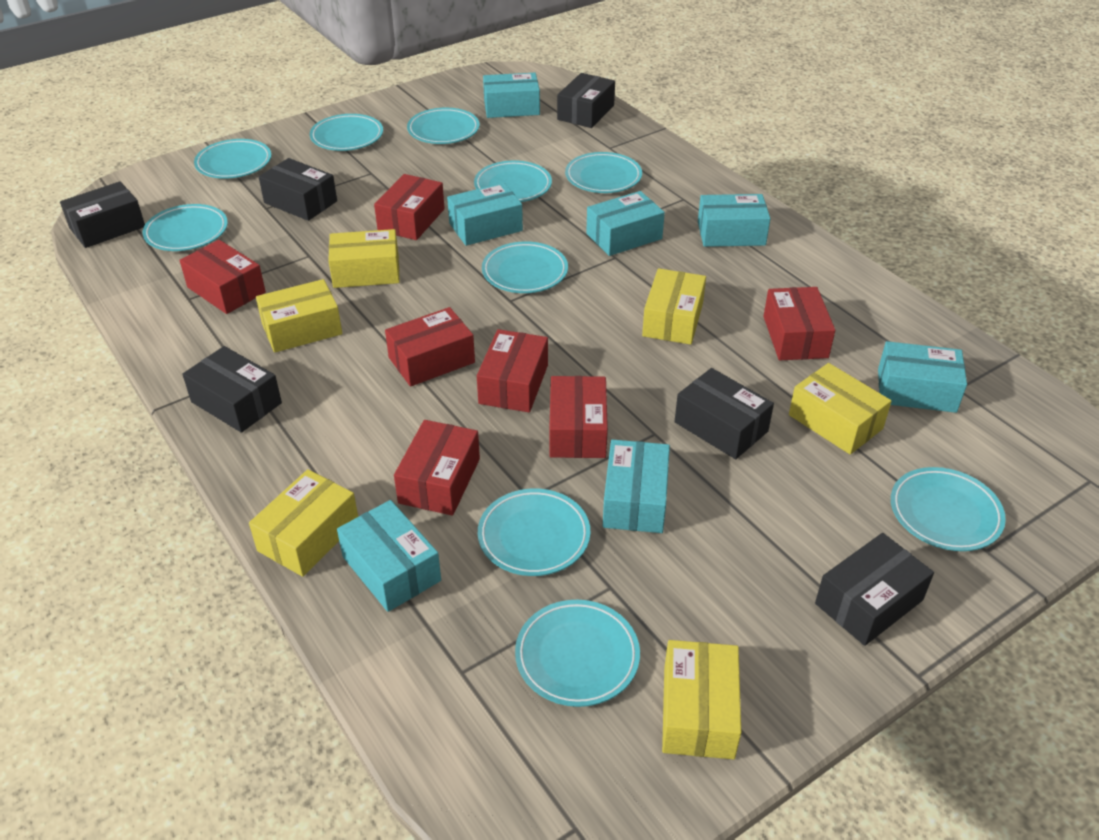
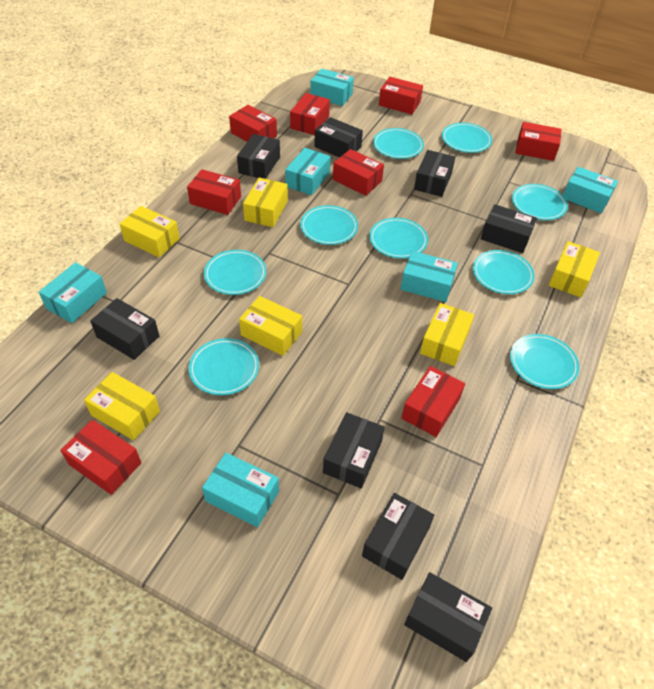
black box: [60,181,145,248] [182,346,282,433] [259,158,337,221] [557,73,615,128] [675,368,774,459] [815,533,934,646] = 6 -> [90,298,159,360] [237,134,280,179] [314,117,363,158] [323,412,385,488] [362,493,435,580] [404,572,492,662] [414,150,455,197] [481,204,537,253] = 8
red box: [179,240,266,314] [374,174,445,240] [385,307,475,387] [394,420,480,516] [477,329,548,413] [549,376,608,458] [763,287,835,360] = 7 -> [60,420,141,495] [187,169,241,215] [229,105,277,142] [290,93,330,135] [333,149,384,196] [379,77,423,114] [402,366,465,437] [516,122,562,161] = 8
turquoise box: [337,500,441,612] [447,183,523,246] [483,73,540,118] [586,191,665,256] [603,439,670,533] [698,194,771,247] [878,341,967,413] = 7 -> [39,262,107,323] [202,453,279,527] [285,148,331,195] [310,68,354,106] [401,251,458,302] [563,167,618,213] = 6
turquoise plate: [143,204,228,251] [194,139,271,179] [310,114,383,151] [407,108,480,144] [474,161,552,202] [478,489,590,576] [482,242,568,293] [515,600,640,707] [565,152,642,193] [891,467,1006,551] = 10 -> [189,338,259,395] [204,250,267,295] [300,205,358,245] [369,218,428,258] [373,128,424,159] [442,123,492,153] [473,250,535,294] [510,334,579,389] [512,184,568,220] = 9

